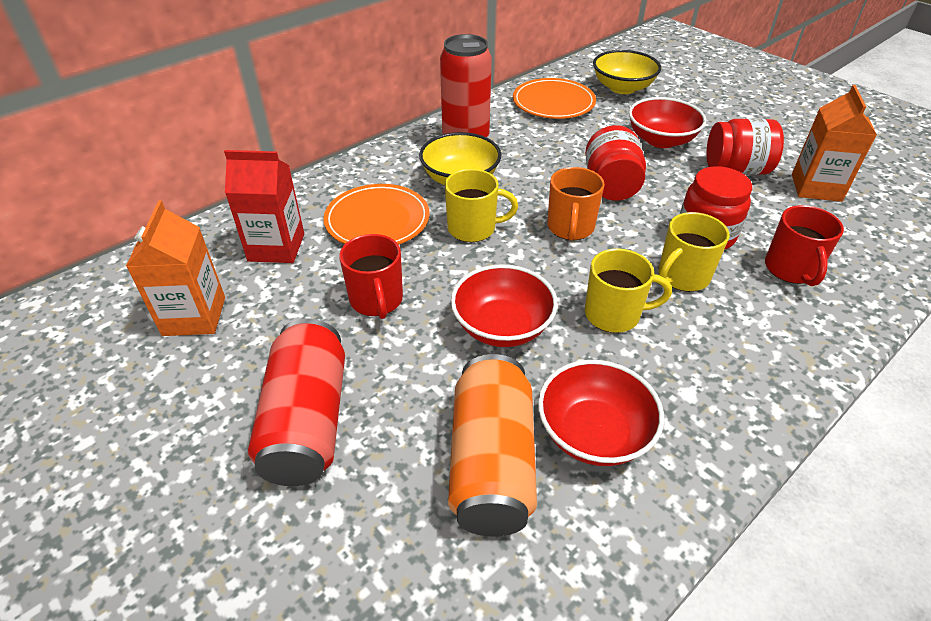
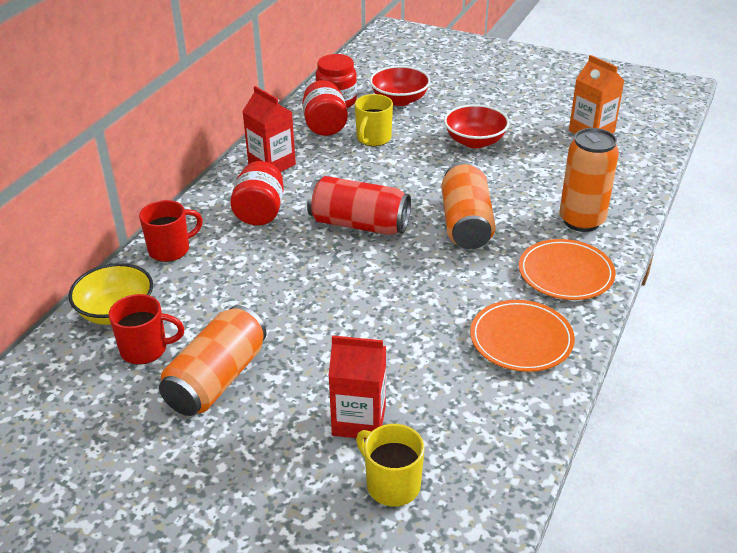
orange can: [448,354,537,537] = 1 -> [159,305,267,416] [441,162,496,249] [560,128,619,232] = 3
orange carton: [126,200,225,336] [792,85,877,202] = 2 -> [569,55,624,134] = 1
orange mug: [547,167,605,241] = 1 -> none = 0
red bowl: [451,264,558,347] [538,360,664,466] [629,97,706,148] = 3 -> [370,66,431,106] [444,104,510,148] = 2
red can: [248,318,345,486] [440,34,492,137] = 2 -> [307,176,411,235] = 1
red carton: [224,150,304,263] = 1 -> [242,86,296,172] [328,335,386,439] = 2
yellow bowl: [419,132,501,185] [593,50,661,94] = 2 -> [69,263,153,325] = 1
yellow mug: [445,169,518,242] [585,248,672,333] [659,212,729,292] = 3 -> [355,94,393,146] [356,424,424,507] = 2

